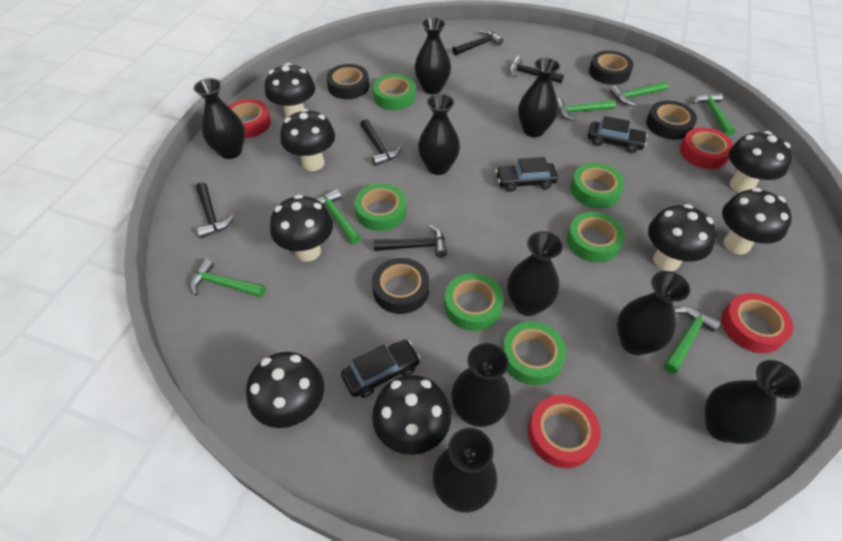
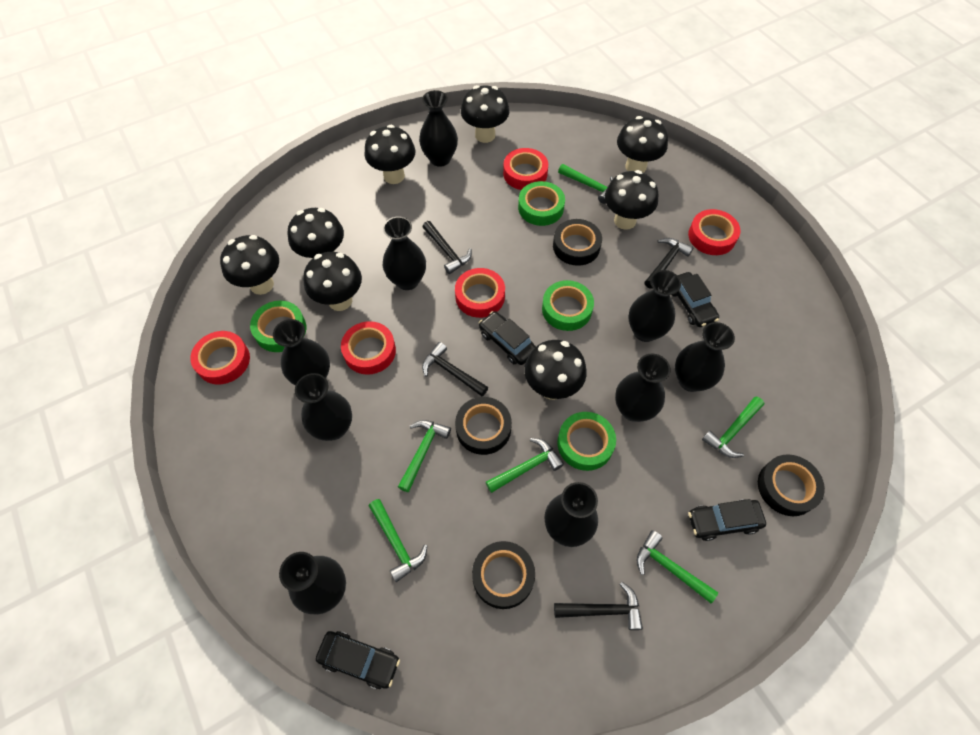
black car: [341,340,420,398] [496,157,558,192] [588,116,648,153] = 3 -> [316,631,400,689] [479,311,536,365] [672,272,719,327] [688,499,766,541] = 4
black hammer: [196,182,234,239] [360,119,402,166] [374,225,447,258] [452,30,503,55] [509,56,564,83] = 5 -> [422,342,488,396] [423,221,472,274] [554,582,643,630] [644,238,694,289] = 4
green tape: [355,183,406,231] [373,74,416,110] [444,273,504,331] [502,322,567,385] [567,212,625,263] [571,163,625,208] = 6 -> [250,301,306,352] [518,181,565,226] [542,280,594,331] [557,412,616,471] = 4
red tape: [228,99,271,138] [528,395,601,468] [680,127,734,169] [721,293,793,353] = 4 -> [190,331,250,384] [341,321,396,375] [455,268,505,318] [503,148,548,190] [688,209,741,255] = 5

